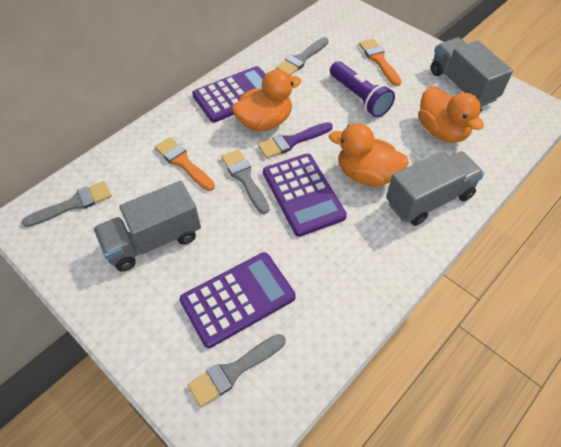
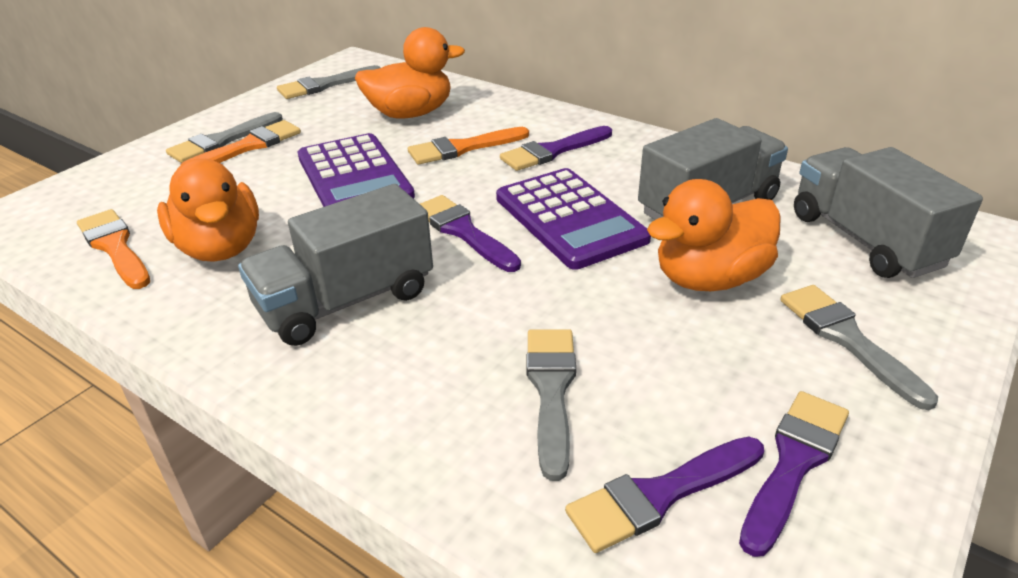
orange brush: [155,137,215,191] [359,39,402,86] = 2 -> [77,209,150,289] [180,120,301,166] [408,127,529,164] = 3
purple brush: [258,122,333,159] = 1 -> [420,195,521,272] [500,126,612,171] [565,437,764,553] [739,391,849,557] = 4
purple calculator: [180,252,296,348] [192,66,266,122] [263,154,347,237] = 3 -> [298,133,415,207] [496,168,651,270] = 2
purple flashlight: [330,61,395,117] = 1 -> none = 0

